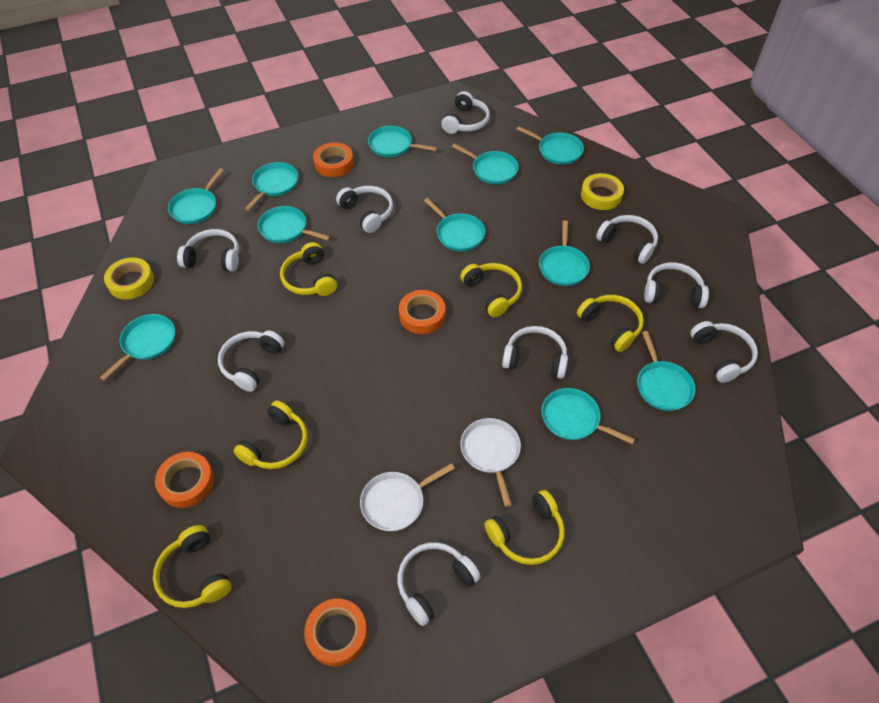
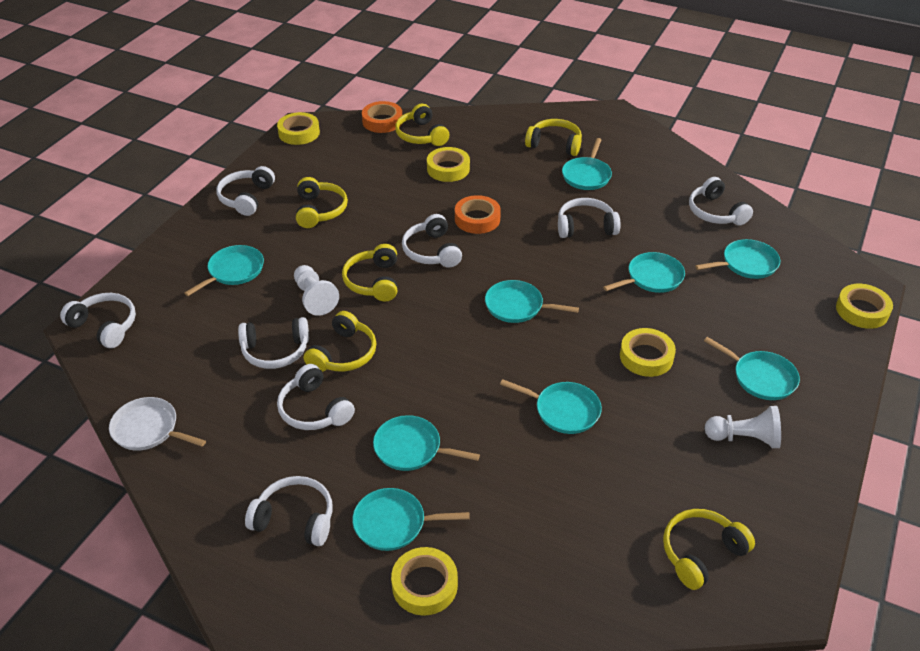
orange tape: [155,452,214,508] [304,599,368,666] [313,142,354,177] [399,290,445,334] = 4 -> [362,101,402,133] [455,195,501,234] = 2
turquoise pan: [100,314,175,381] [168,168,224,224] [245,162,298,211] [257,206,330,243] [368,126,437,157] [424,198,485,251] [452,143,519,184] [516,126,584,165] [539,220,590,286] [542,388,635,444] [637,331,696,411] = 11 -> [184,245,264,296] [352,488,470,551] [373,415,480,471] [485,280,579,323] [500,379,602,434] [562,138,612,190] [603,252,685,293] [695,239,780,279] [704,337,800,400] = 9
white headphones: [177,229,239,271] [218,330,284,392] [336,186,393,233] [398,542,481,626] [441,91,490,134] [502,326,568,379] [596,215,658,264] [644,262,709,308] [690,321,758,383] = 9 -> [60,293,136,348] [216,166,275,216] [238,317,309,369] [245,476,333,546] [277,364,355,430] [402,214,462,268] [558,198,621,238] [689,177,753,226] = 8
white pan: [360,463,455,531] [460,418,521,507] = 2 -> [109,397,206,451] = 1
white pawn: none = 0 -> [294,265,339,316] [705,406,781,448] = 2
yellow tape: [104,258,154,300] [581,173,624,210] = 2 -> [277,112,320,145] [391,547,458,615] [427,147,470,182] [620,328,676,377] [836,284,893,329] = 5

